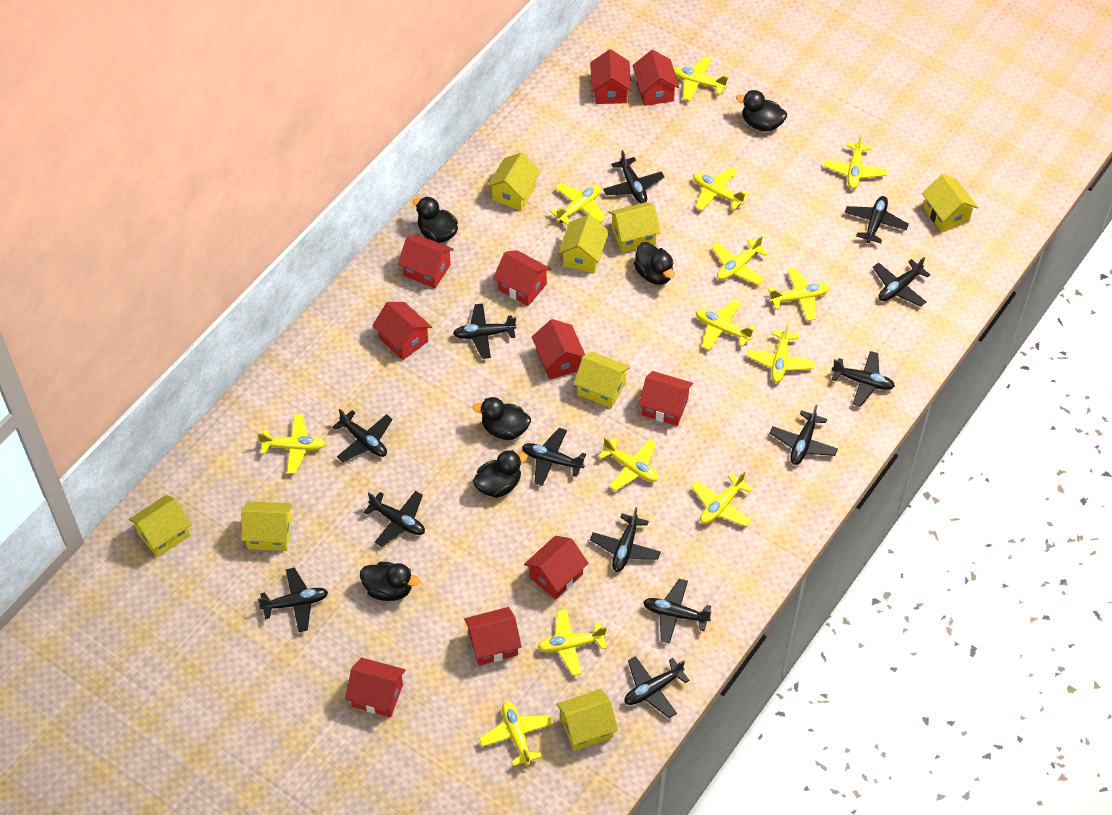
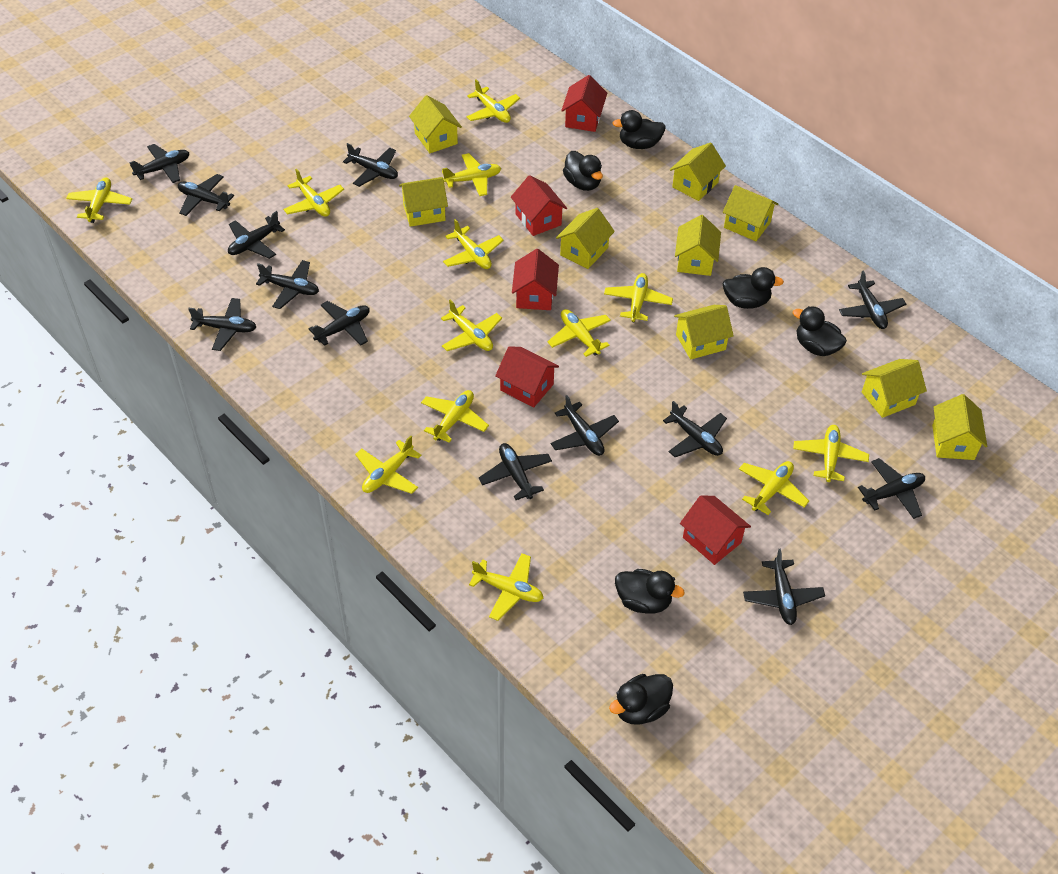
red house: [345,657,406,717] [372,302,432,360] [398,235,454,288] [464,607,522,666] [493,250,551,306] [524,536,589,600] [532,319,585,380] [590,49,632,104] [632,50,679,106] [639,371,693,426] = 10 -> [495,346,559,408] [511,175,567,236] [512,249,559,310] [561,75,607,132] [680,495,751,565] = 5
yellow house: [129,495,191,557] [241,501,292,551] [487,152,541,211] [557,689,618,751] [558,214,609,273] [574,352,631,408] [609,202,660,253] [922,174,978,232] = 8 -> [399,177,448,227] [409,95,462,153] [556,208,615,269] [670,142,726,201] [674,305,734,360] [675,215,721,276] [723,185,778,241] [862,359,927,418] [932,394,987,460] = 9

